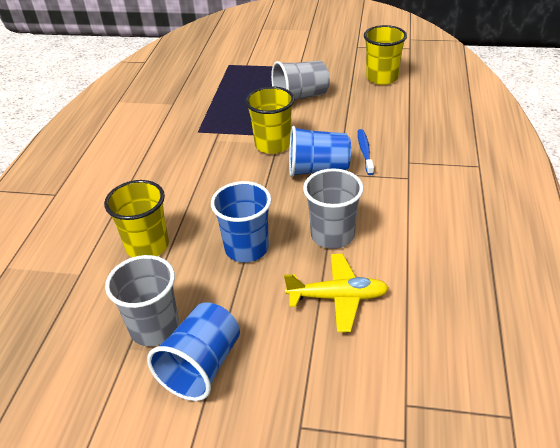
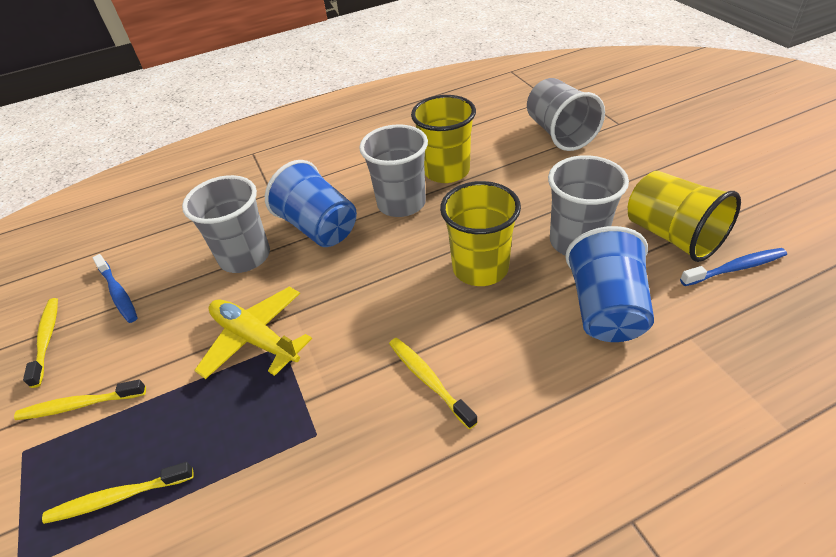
blue cup: [147,302,240,401] [211,181,271,262] [289,126,351,177] = 3 -> [265,160,357,247] [565,226,654,342] = 2
blue toothbrush: [358,129,374,175] = 1 -> [93,254,138,323] [680,248,787,286] = 2
grey cup: [105,255,179,346] [271,61,330,101] [303,168,364,249] = 3 -> [182,175,270,273] [359,124,428,217] [527,78,605,151] [548,155,629,256] = 4
yellow toothbrush: none = 0 -> [14,379,146,420] [23,298,58,388] [42,462,193,524] [389,338,478,429] = 4

